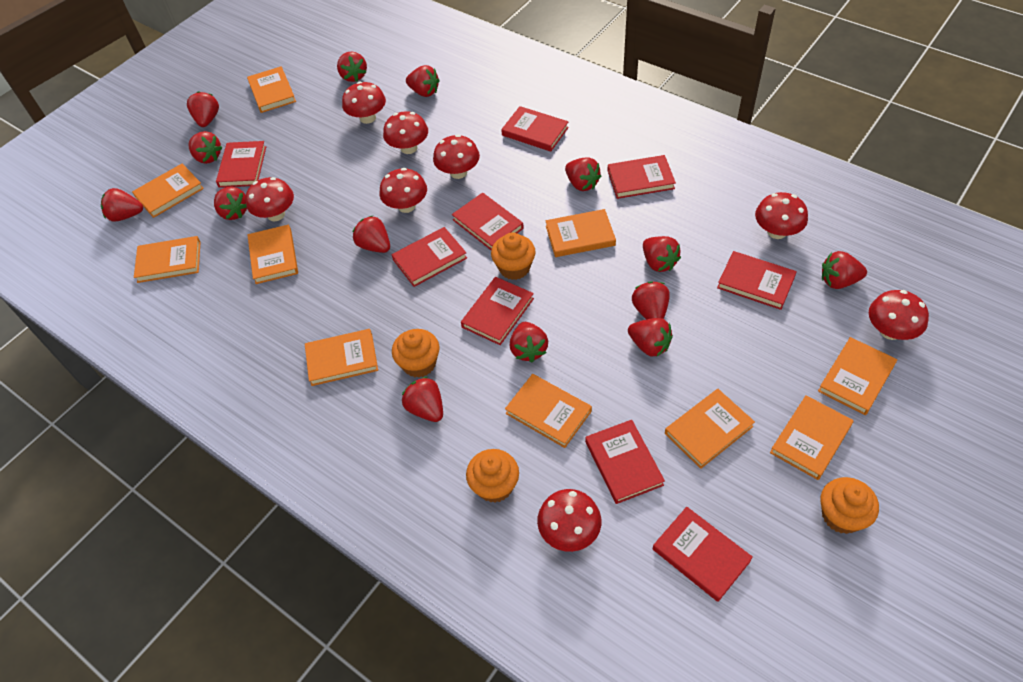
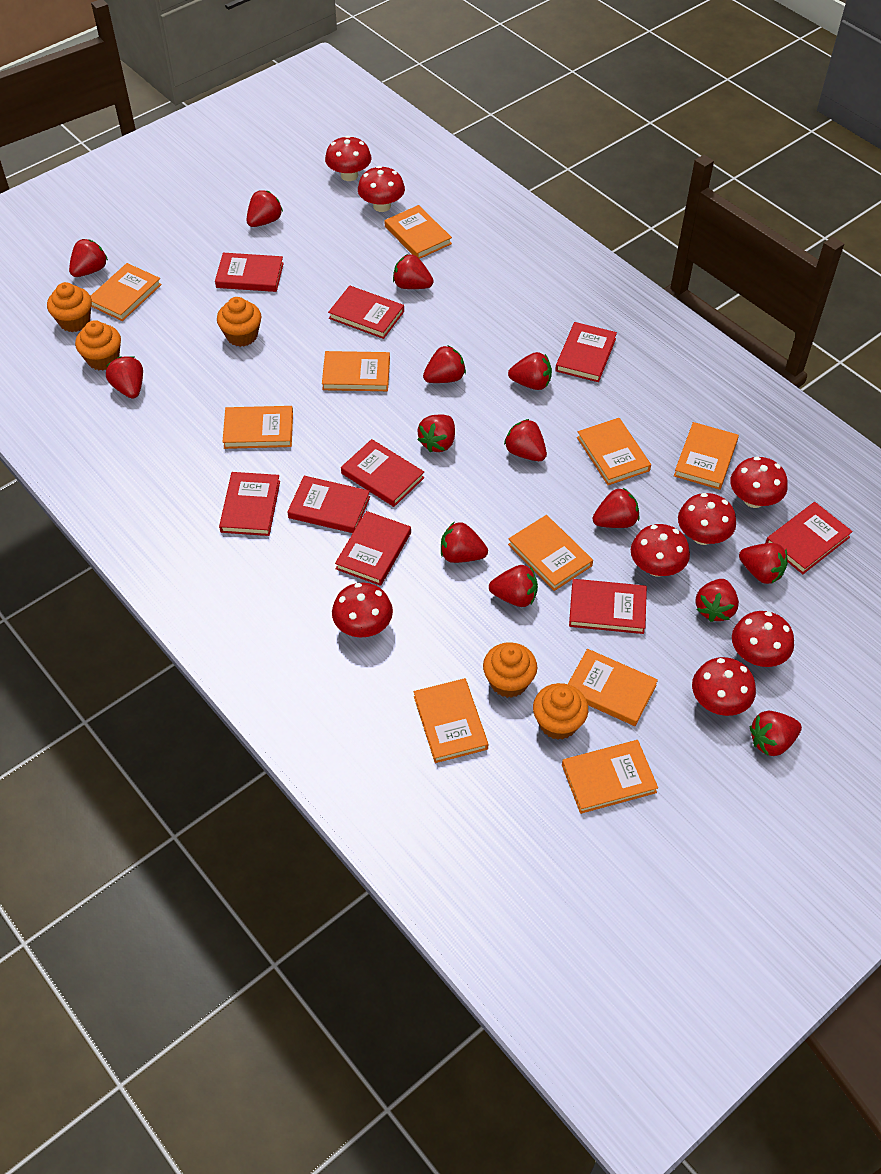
orange cupcake: [392,329,439,378] [466,449,519,503] [491,232,536,280] [821,477,879,534] = 4 -> [47,282,92,332] [75,320,121,371] [217,297,262,347] [483,642,537,698] [533,683,588,740] = 5

